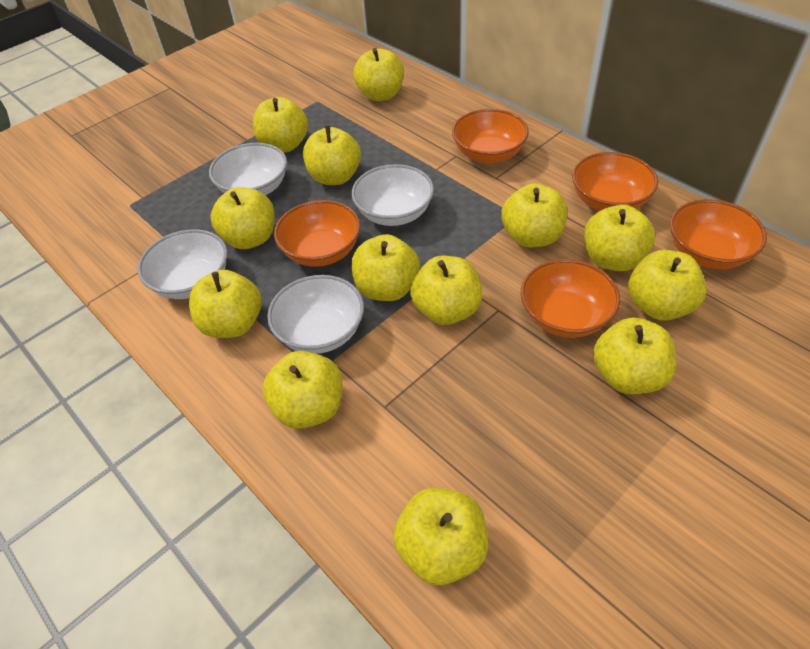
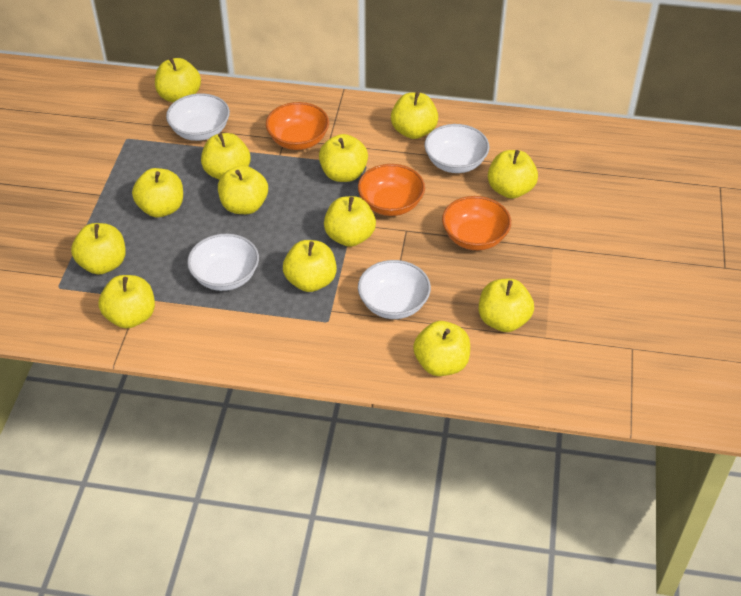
orange bowl: [274,200,360,267] [452,109,529,163] [521,259,620,338] [572,152,658,211] [670,199,767,269] = 5 -> [266,102,329,150] [358,164,425,216] [442,196,511,250] = 3

